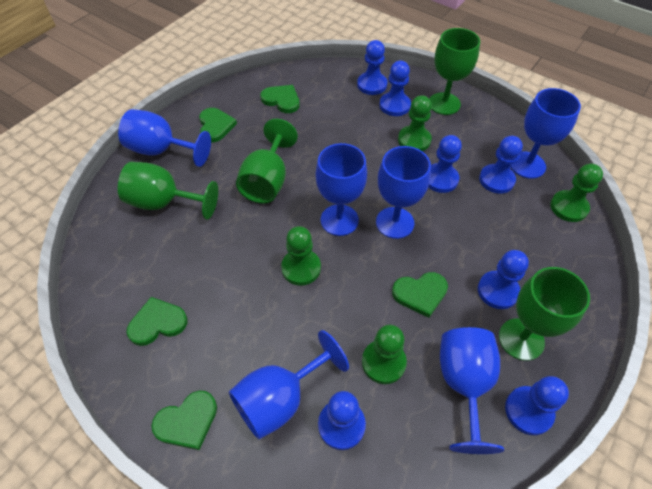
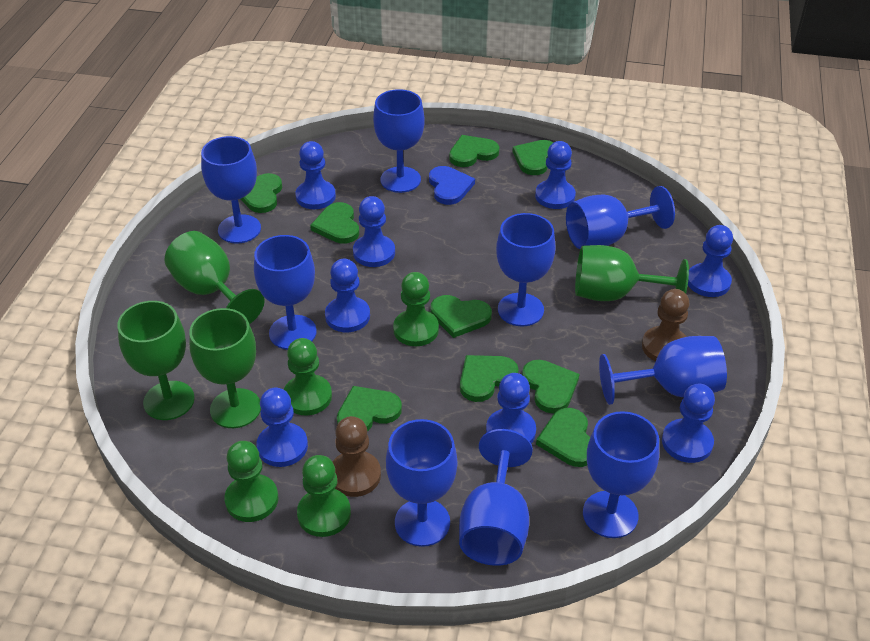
blue goblet: [118,109,211,167] [229,330,349,439] [316,143,367,236] [376,146,431,239] [440,327,504,454] [511,88,581,179] = 6 -> [201,136,261,244] [254,235,317,350] [373,89,425,193] [386,419,457,547] [459,429,533,566] [496,213,556,326] [566,186,675,249] [583,411,659,538] [599,336,727,405] = 9
blue heart: none = 0 -> [429,166,475,205] = 1
blue pawn: [318,391,366,450] [357,40,388,95] [379,61,411,116] [428,135,462,193] [478,250,529,309] [479,136,523,194] [505,376,569,435] = 7 -> [257,388,308,467] [295,141,336,209] [325,259,370,332] [353,196,395,267] [486,373,536,444] [535,141,576,209] [662,384,715,463] [688,225,733,297] = 8
brown pawn: none = 0 -> [333,416,381,497] [642,289,689,361] = 2
green heart: [127,297,188,346] [151,391,217,450] [199,108,237,142] [260,85,300,113] [392,272,448,318] = 5 -> [241,173,282,213] [310,202,359,244] [337,386,402,432] [431,295,492,338] [449,135,499,167] [460,355,519,402] [513,140,554,175] [522,360,580,413] [536,408,590,467] = 9

